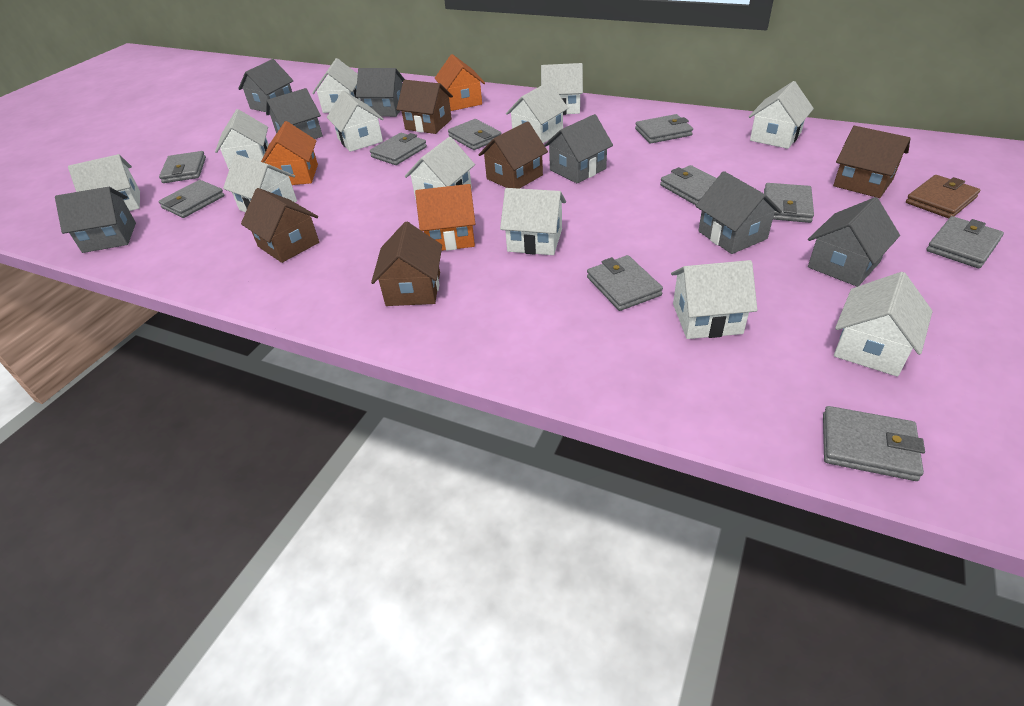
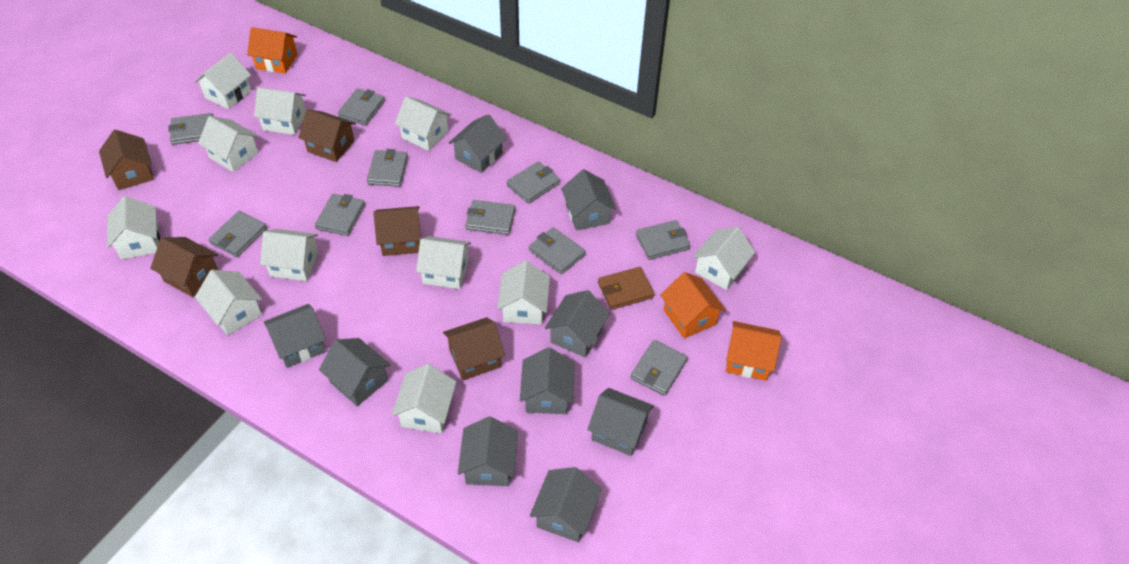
grey house: [55,187,136,253] [238,59,293,112] [266,88,323,139] [356,68,405,117] [544,114,613,183] [696,171,782,254] [808,197,900,287] = 7 -> [264,304,326,368] [319,338,391,406] [449,114,507,173] [458,417,518,486] [520,347,575,414] [530,467,602,542] [545,290,610,357] [561,169,616,231] [587,388,654,456] = 9
white house: [68,154,140,211] [215,109,269,169] [223,154,297,212] [312,58,360,113] [327,91,384,152] [405,137,475,200] [500,188,566,255] [506,82,568,143] [541,63,583,115] [671,260,757,339] [749,81,814,149] [834,272,933,377] = 12 -> [107,196,160,260] [194,53,251,109] [195,270,262,335] [198,116,258,172] [254,87,306,135] [260,229,318,281] [392,364,456,433] [395,96,451,151] [416,236,471,289] [497,261,550,324] [693,227,755,290] = 11

